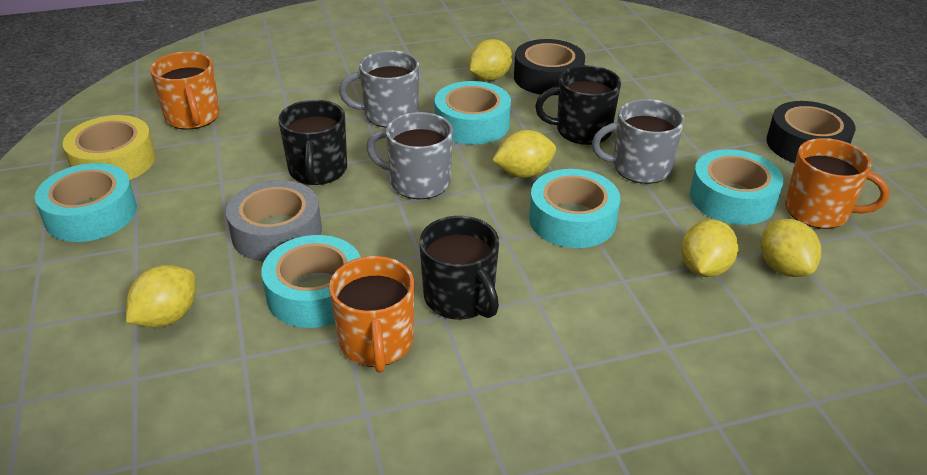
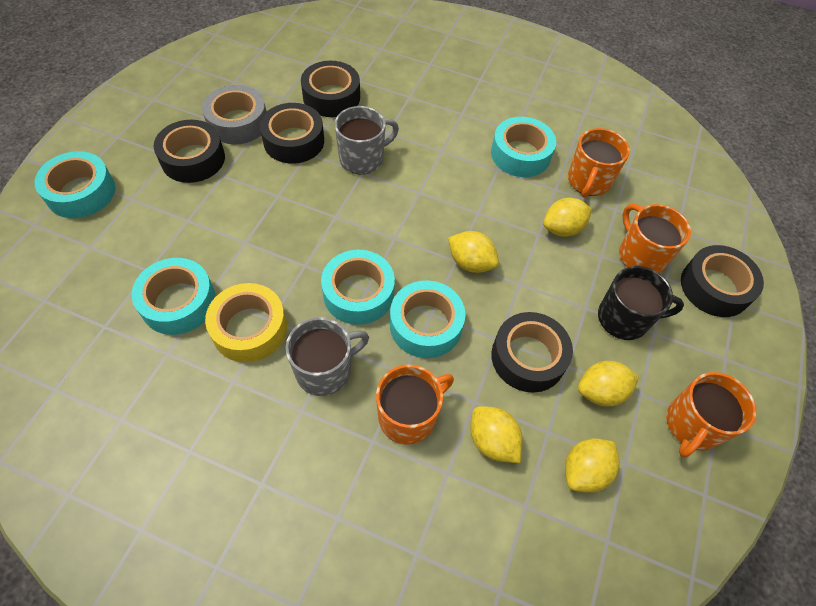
black mug: [278,100,347,185] [419,216,499,320] [535,65,621,145] = 3 -> [598,266,684,340] = 1
black tape: [514,39,585,95] [766,101,856,163] = 2 -> [154,120,225,183] [260,103,324,164] [301,61,360,117] [491,312,573,392] [681,245,764,317] = 5
grey mug: [339,50,419,128] [366,112,453,199] [592,99,685,184] = 3 -> [286,317,369,396] [335,106,399,174] = 2
orange mug: [150,52,220,129] [329,256,414,373] [785,138,889,229] = 3 -> [376,365,454,445] [568,128,630,198] [619,204,691,273] [666,372,756,457] = 4

